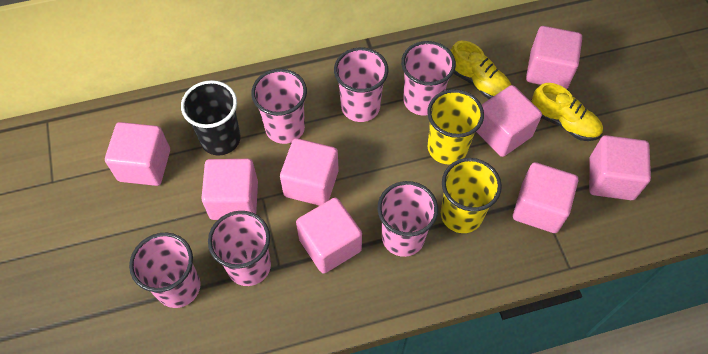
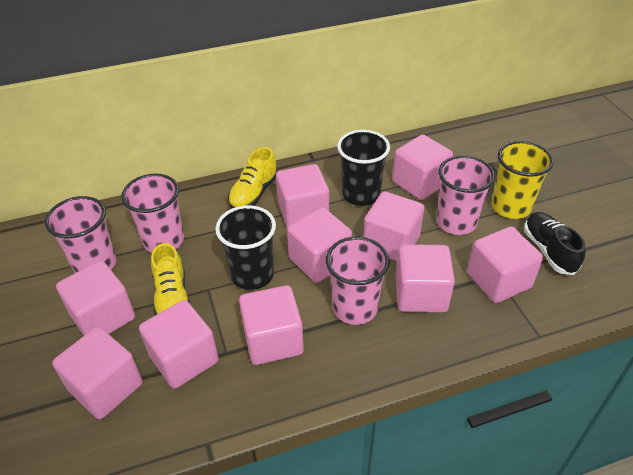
black cup: [181,80,240,156] = 1 -> [215,205,276,290] [337,130,390,206] = 2
black shoe: none = 0 -> [524,212,586,275] = 1
pink cube: [105,122,170,186] [201,159,258,220] [280,138,339,206] [296,198,362,273] [476,85,542,157] [513,162,578,233] [526,26,582,89] [589,135,651,200] = 8 -> [52,327,142,419] [56,261,135,335] [139,300,219,389] [239,285,304,365] [276,164,329,227] [287,207,352,283] [363,191,424,261] [392,134,453,200] [395,244,455,313] [467,226,543,303] = 10
pink cup: [129,233,200,308] [208,211,271,286] [251,69,307,144] [334,47,388,122] [378,181,438,257] [401,41,456,116] = 6 -> [45,196,116,273] [121,174,184,253] [326,236,390,325] [437,155,495,235] = 4
yellow cup: [427,89,484,165] [441,158,502,233] = 2 -> [492,141,554,219] = 1

